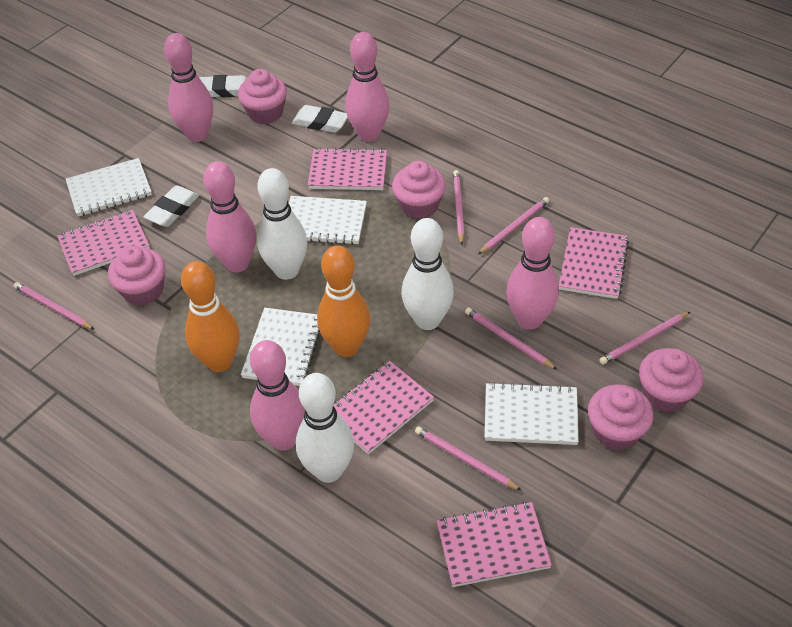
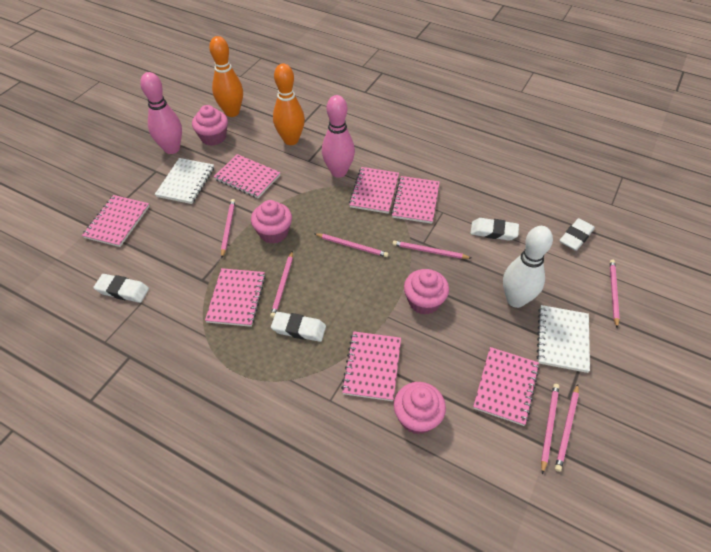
pink bowling pin: [164,33,213,142] [204,161,256,273] [250,340,305,450] [345,32,390,142] [506,217,559,330] = 5 -> [140,72,182,154] [322,95,355,178] = 2
pink cupcake: [108,246,166,306] [238,69,287,124] [392,161,446,219] [588,384,654,450] [639,348,704,412] = 5 -> [192,105,228,146] [251,200,292,244] [394,382,446,434] [404,269,449,315] = 4
pink notebook: [57,210,150,276] [308,148,387,190] [333,361,434,454] [437,502,552,587] [559,227,629,299] = 5 -> [82,195,150,247] [205,268,266,327] [214,154,281,198] [341,331,401,401] [349,167,399,214] [391,176,440,224] [473,347,540,426] = 7
pink pencil: [13,282,95,330] [415,426,522,491] [453,170,464,245] [465,308,557,370] [478,197,549,254] [599,312,690,364] = 6 -> [221,199,235,258] [270,251,293,318] [314,233,389,257] [393,241,471,259] [541,384,559,475] [555,384,579,472] [610,260,620,328] = 7
white bowling pin: [257,168,307,280] [296,373,354,483] [401,218,454,330] = 3 -> [503,226,553,308] = 1
white eraser: [143,185,200,227] [199,75,246,97] [292,105,348,133] = 3 -> [93,274,149,303] [271,312,326,342] [470,218,519,241] [559,218,595,251] = 4
white notebook: [66,158,152,217] [241,308,320,386] [289,196,367,245] [485,382,579,445] = 4 -> [155,158,214,204] [537,305,590,373] = 2

